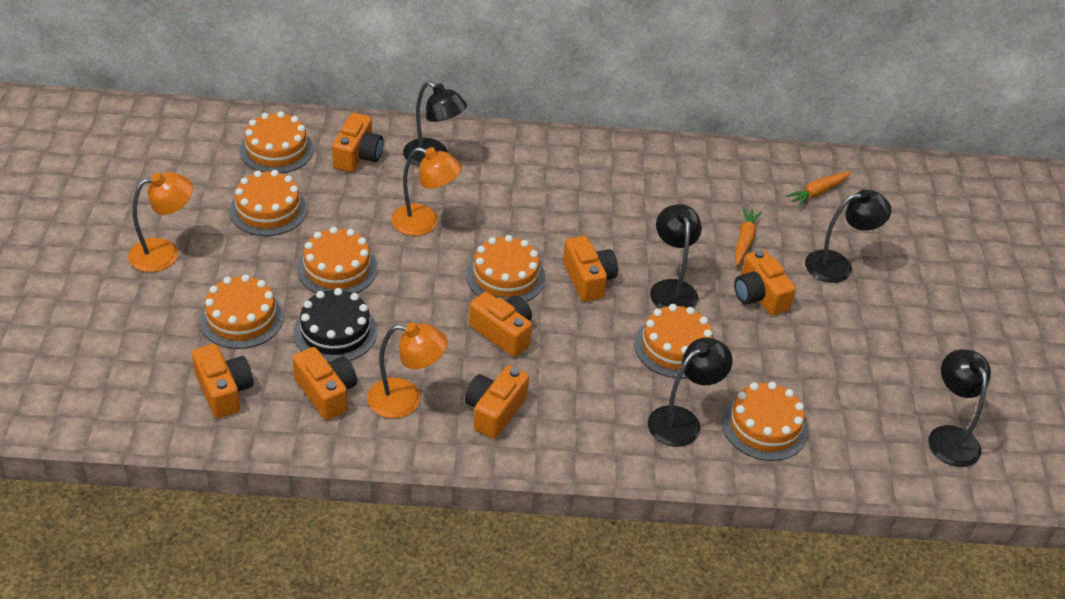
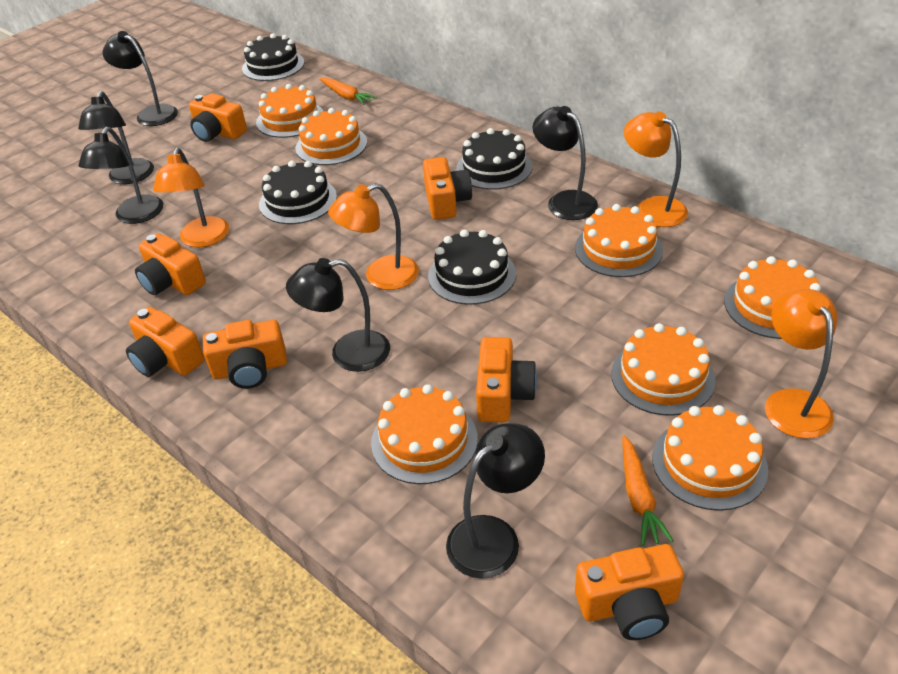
black cake: [293,288,377,362] = 1 -> [242,33,304,81] [259,161,337,224] [428,229,516,305] [456,128,532,190] = 4
black lamp: [403,81,467,166] [648,337,733,447] [650,204,702,309] [805,190,892,283] [929,349,991,467] = 5 -> [78,91,154,184] [78,127,163,224] [102,31,178,126] [286,258,390,372] [446,423,545,579] [533,106,598,220] = 6
orange lamp: [128,172,193,272] [367,322,448,418] [391,147,462,236] = 3 -> [153,148,229,247] [328,183,419,290] [624,111,688,227] [765,289,837,439] = 4

